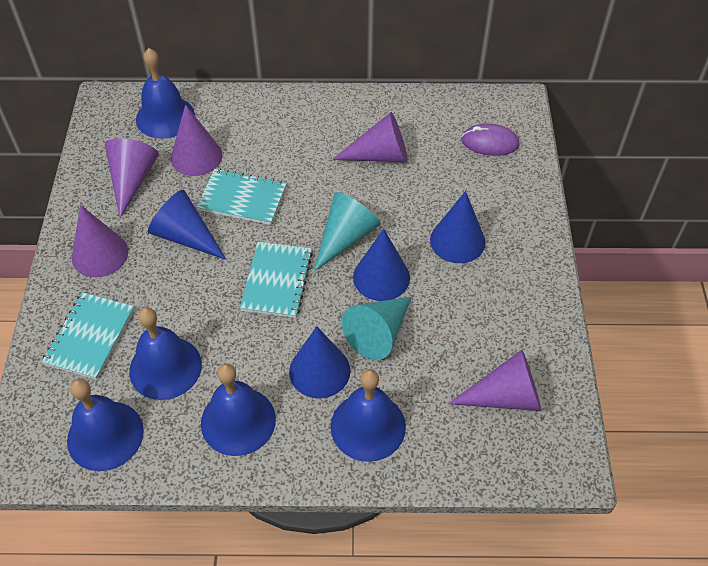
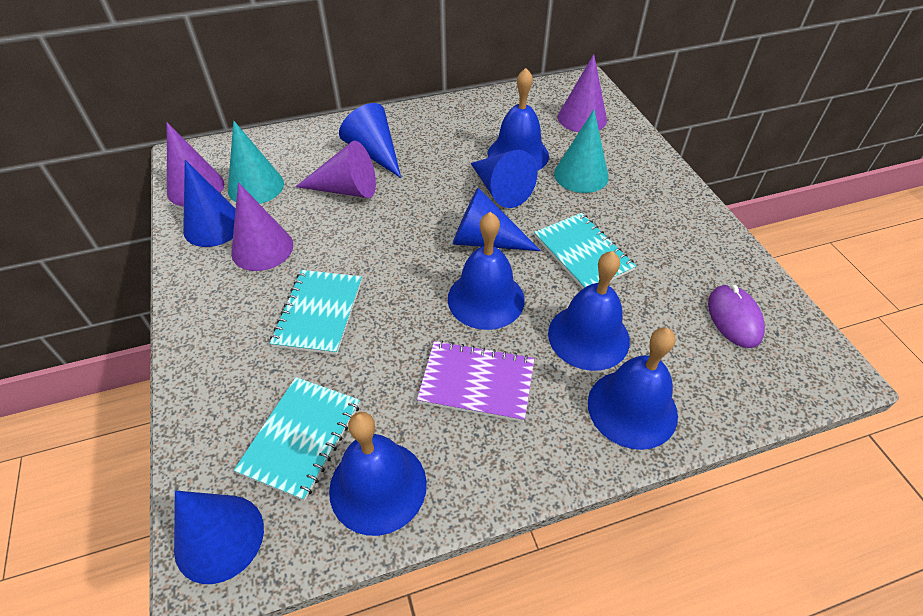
blue cone: [148,190,226,260] [289,326,350,399] [353,229,410,301] [430,191,486,263] = 4 -> [174,491,264,584] [183,160,236,247] [339,103,401,178] [452,188,541,251] [470,150,537,208] = 5
purple cone: [72,205,128,277] [105,139,159,218] [171,105,222,176] [332,112,408,162] [448,350,542,411] = 5 -> [167,122,224,206] [231,182,293,271] [295,141,376,198] [558,54,607,132] = 4
purple notebook: none = 0 -> [417,340,535,422] = 1

